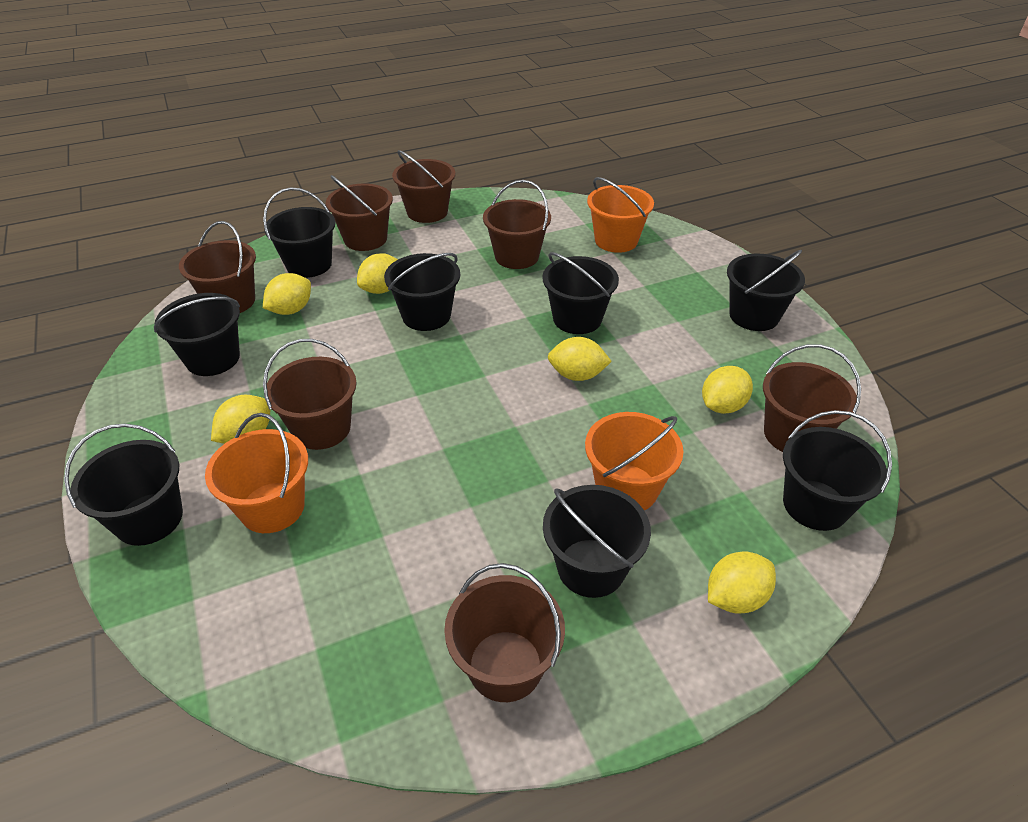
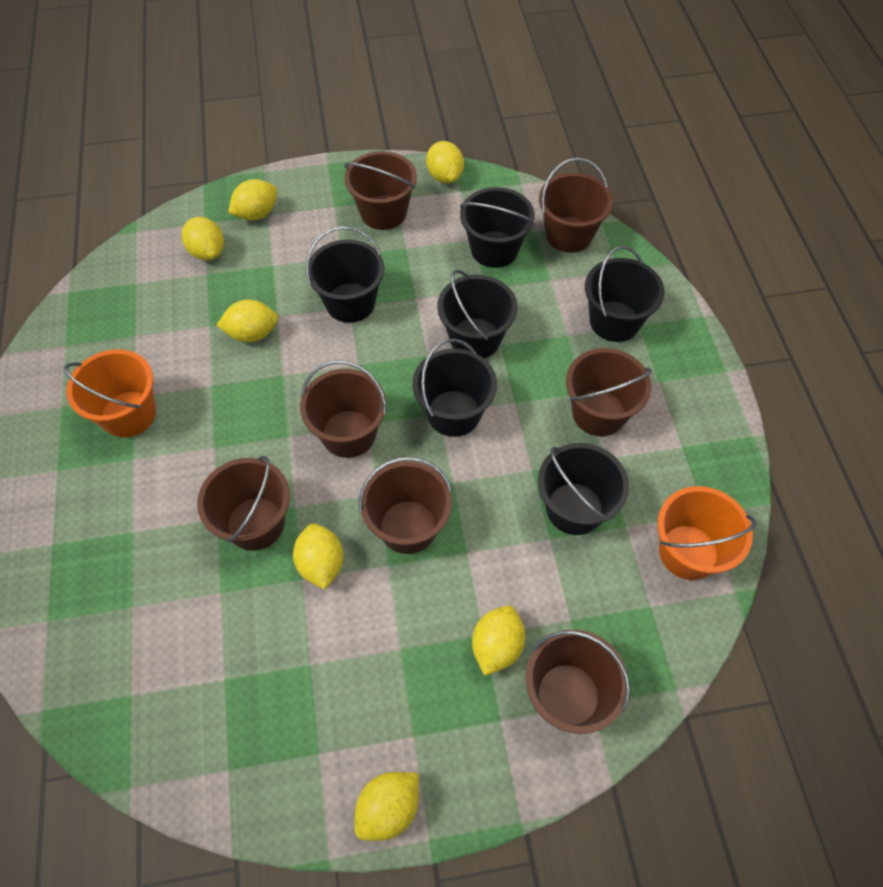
black bucket: [64,424,183,546] [154,293,240,376] [263,187,335,278] [384,253,460,331] [542,252,619,334] [543,485,651,598] [727,250,805,331] [783,410,892,531] = 8 -> [306,226,384,323] [412,339,497,437] [437,270,518,358] [460,187,535,268] [538,443,629,535] [585,246,665,342] = 6
orange bucket: [205,413,308,533] [585,412,684,510] [587,177,654,253] = 3 -> [64,349,156,438] [657,486,756,580] = 2
yellow lemon: [211,395,270,444] [263,273,311,315] [357,253,398,294] [548,337,612,381] [702,366,753,414] [708,551,776,613] = 6 -> [182,217,224,260] [217,300,278,342] [228,179,277,220] [293,523,343,590] [354,772,419,841] [426,141,464,183] [472,605,525,676] = 7

